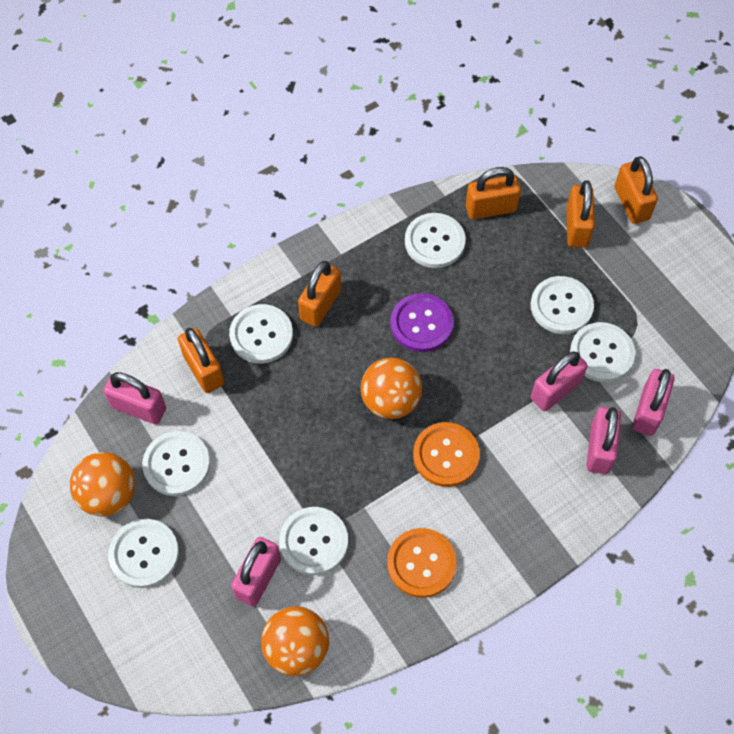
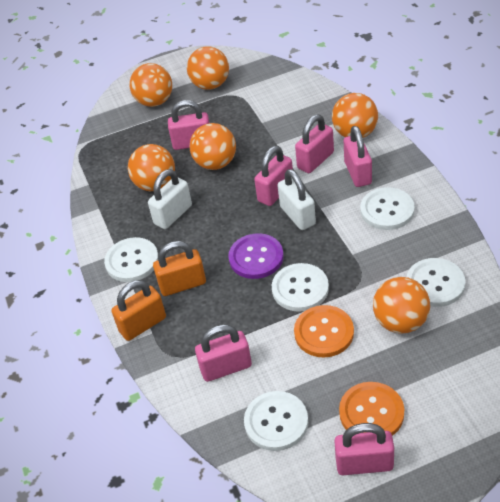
orange ball: [70,452,135,516] [261,606,329,676] [361,358,422,419] = 3 -> [128,144,175,191] [129,63,172,107] [187,46,229,90] [190,123,236,170] [332,93,378,138] [373,277,430,334] = 6
orange padlock: [178,328,224,393] [298,261,341,327] [466,167,521,220] [566,181,595,248] [614,156,658,224] = 5 -> [111,280,166,341] [153,241,206,296] = 2
pink padlock: [104,372,166,424] [231,537,281,607] [531,351,588,411] [586,407,621,474] [632,369,675,436] = 5 -> [168,100,209,150] [195,324,252,382] [254,146,293,206] [295,114,334,173] [334,423,394,475] [344,126,372,187] = 6
white button: [108,519,179,588] [142,431,210,496] [229,304,293,363] [279,507,348,575] [405,213,466,268] [530,276,594,334] [570,322,635,382] = 7 -> [104,237,158,282] [244,391,308,451] [272,263,329,312] [360,187,415,230] [406,258,465,307] = 5
white padlock: none = 0 -> [148,169,192,229] [277,169,316,230] = 2

